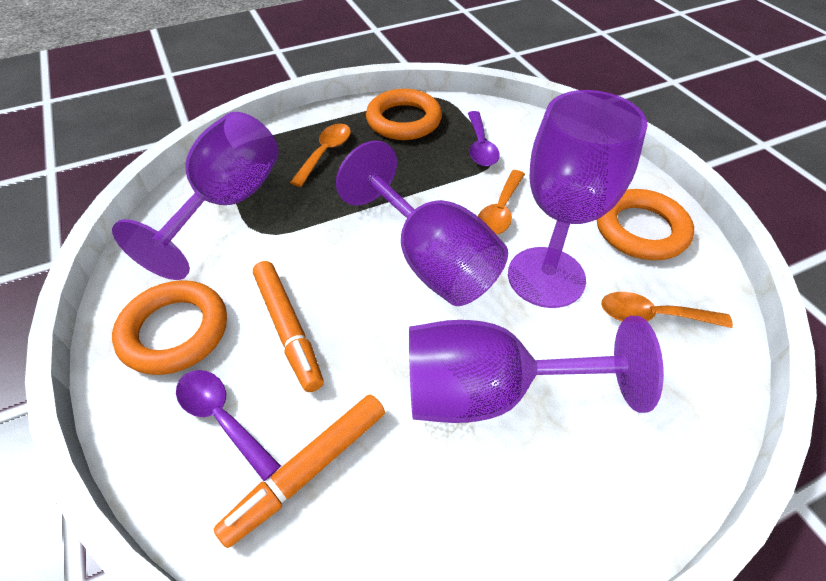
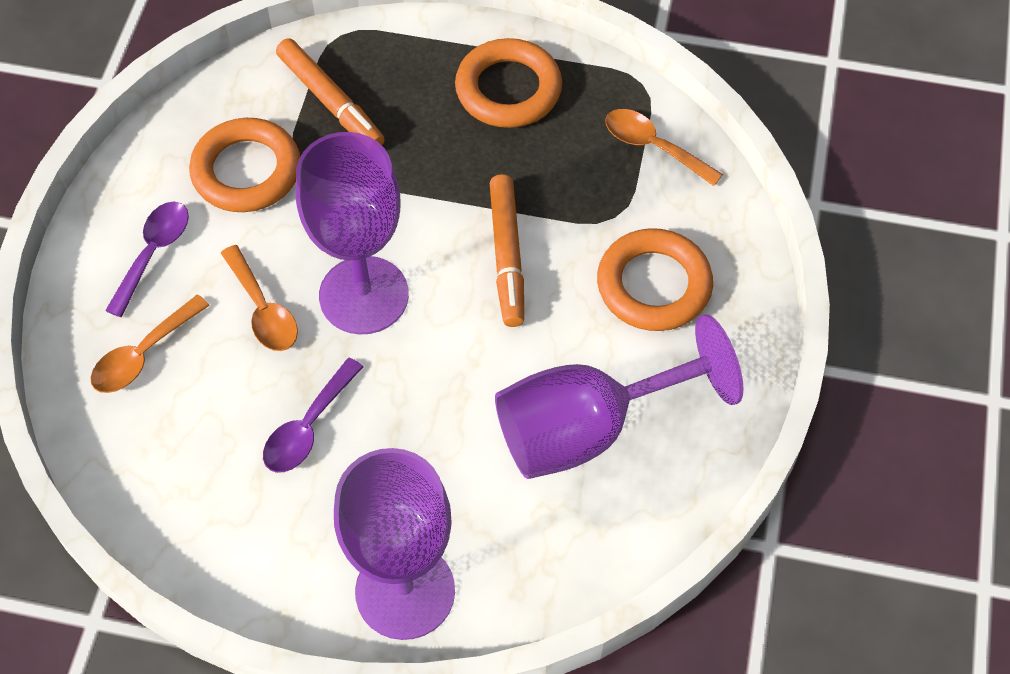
purple goblet: [112,112,279,280] [336,141,508,306] [409,316,664,423] [508,90,648,308] = 4 -> [296,132,409,335] [334,448,455,640] [495,314,744,479] = 3

